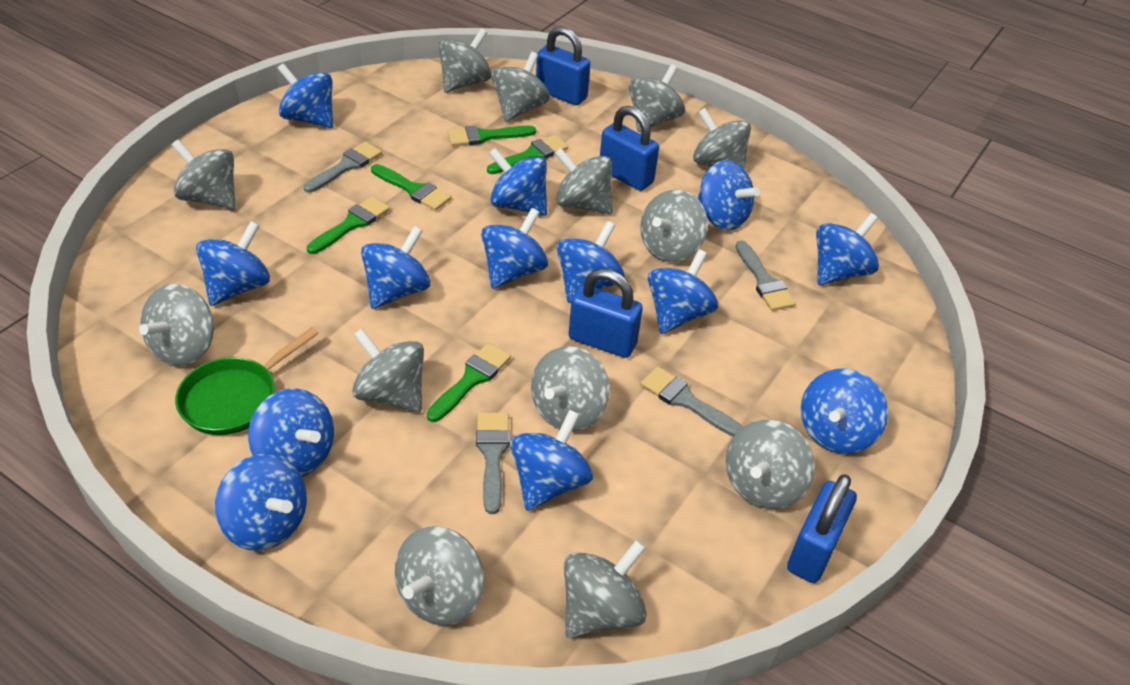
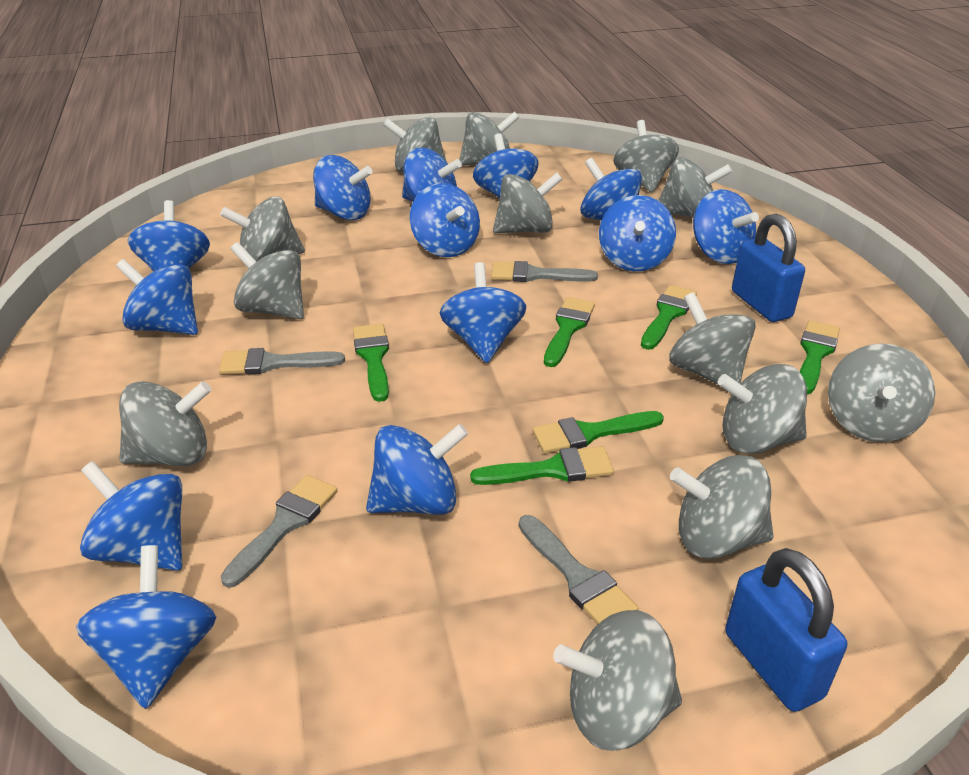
blue padlock: [536,26,590,105] [569,269,643,358] [600,106,659,191] [787,474,857,583] = 4 -> [725,548,847,712] [732,214,805,322] = 2
green brush: [307,196,390,254] [371,164,452,211] [427,343,511,422] [447,126,536,146] [487,135,568,174] = 5 -> [353,324,389,402] [470,446,614,485] [532,411,664,454] [544,297,595,367] [641,285,697,350] [800,320,840,394] = 6
green pan: [175,327,319,435] = 1 -> none = 0

